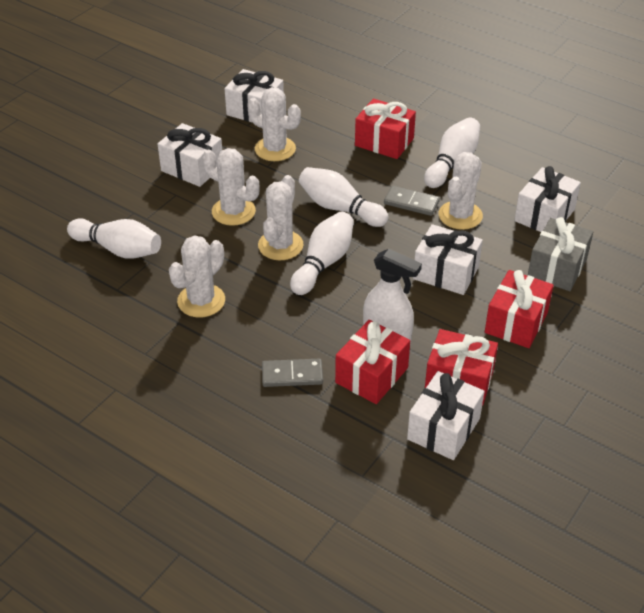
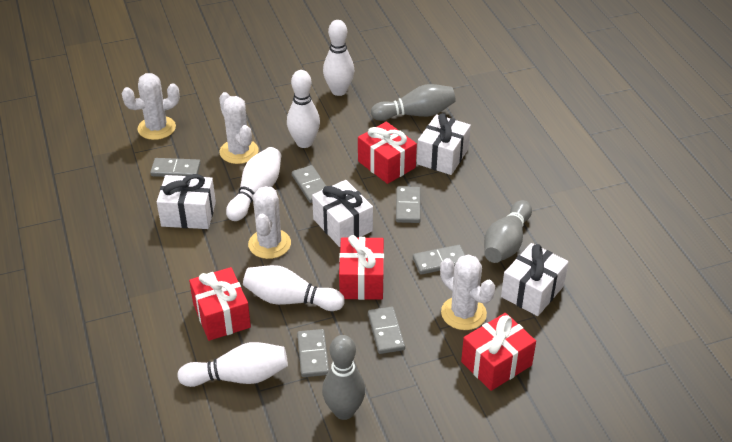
grey bowling pin: none = 0 -> [322,335,365,420] [371,84,456,121] [484,200,532,263] = 3
grey domino: [262,359,323,387] [384,186,440,216] = 2 -> [150,158,201,177] [292,165,326,203] [297,329,329,377] [368,307,405,354] [396,186,421,223] [413,245,465,275] = 6
grey gift: [528,217,593,291] = 1 -> none = 0
white bowling pin: [67,219,161,259] [290,212,354,295] [299,167,389,227] [424,117,480,188] = 4 -> [178,342,288,387] [226,147,281,221] [243,265,345,311] [287,70,320,148] [323,20,354,96] = 5
white cactus: [169,235,225,317] [202,148,260,226] [247,87,301,161] [258,175,303,260] [438,152,483,230] = 5 -> [122,73,180,140] [219,92,259,164] [248,186,291,259] [440,254,495,330] = 4
white gift: [158,123,222,187] [225,69,284,122] [407,371,484,460] [413,224,483,295] [514,166,581,232] = 5 -> [157,174,216,229] [312,180,373,247] [417,113,471,175] [501,243,568,316] = 4
white spray bottle: [363,249,422,344] = 1 -> none = 0

